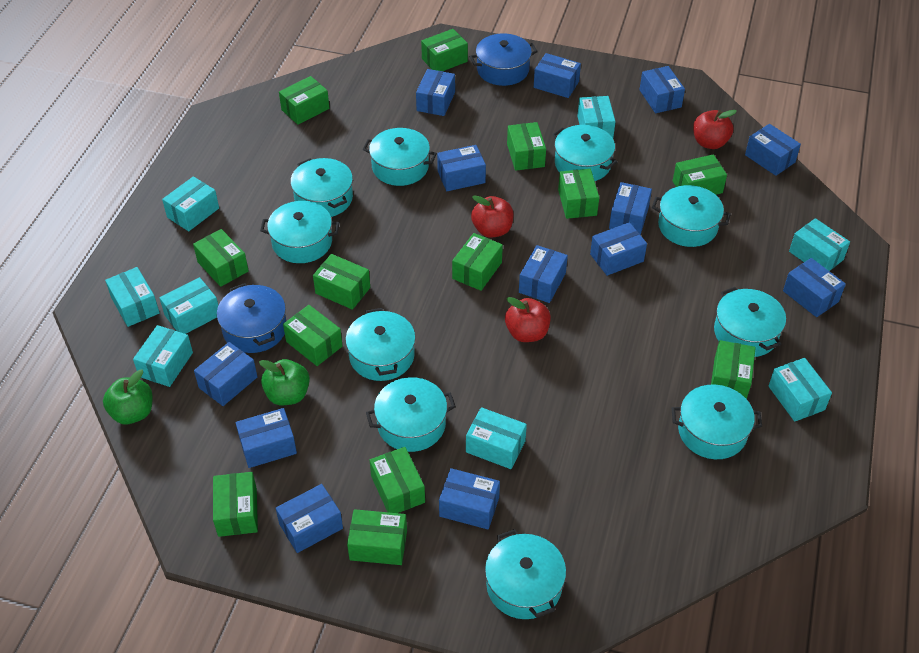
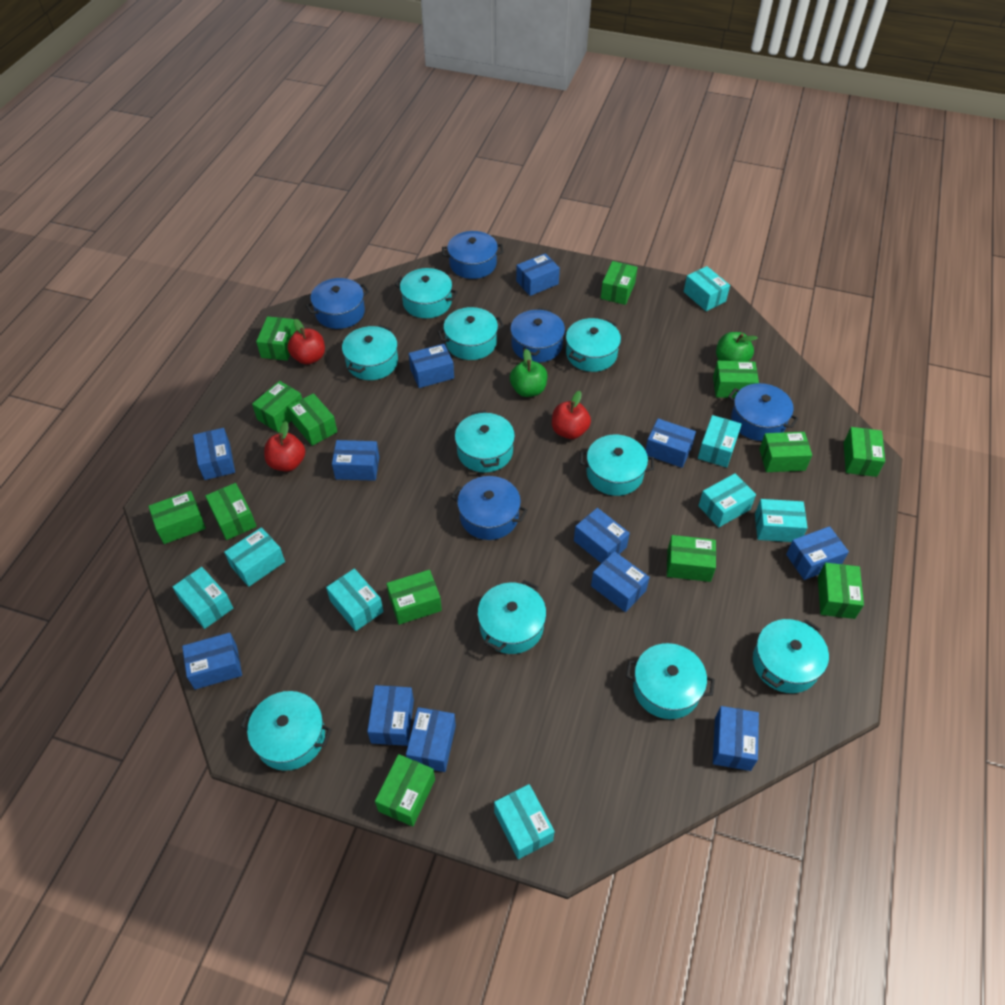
blue box: [194,342,258,406] [236,408,297,468] [276,484,343,553] [416,69,455,116] [437,145,486,191] [439,468,500,529] [519,245,568,303] [534,53,581,98] [590,222,647,276] [609,182,652,235] [640,66,685,113] [745,124,801,176] [783,258,846,317] = 13 -> [182,632,242,689] [193,428,235,480] [332,440,379,481] [367,685,414,746] [406,707,456,772] [409,344,454,388] [516,253,560,296] [574,508,630,564] [591,551,650,612] [646,418,696,468] [713,706,759,771] [786,526,849,580] = 12
blue pot: [217,283,286,353] [469,33,538,86] = 2 -> [306,278,369,329] [442,231,503,279] [451,476,527,540] [510,308,565,363] [728,383,799,441] = 5

